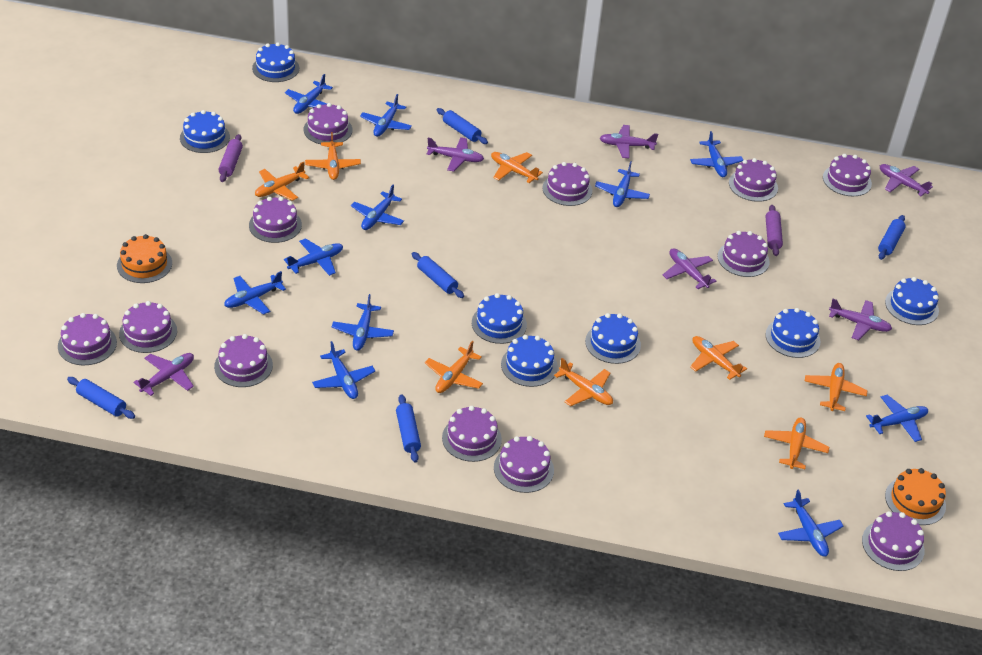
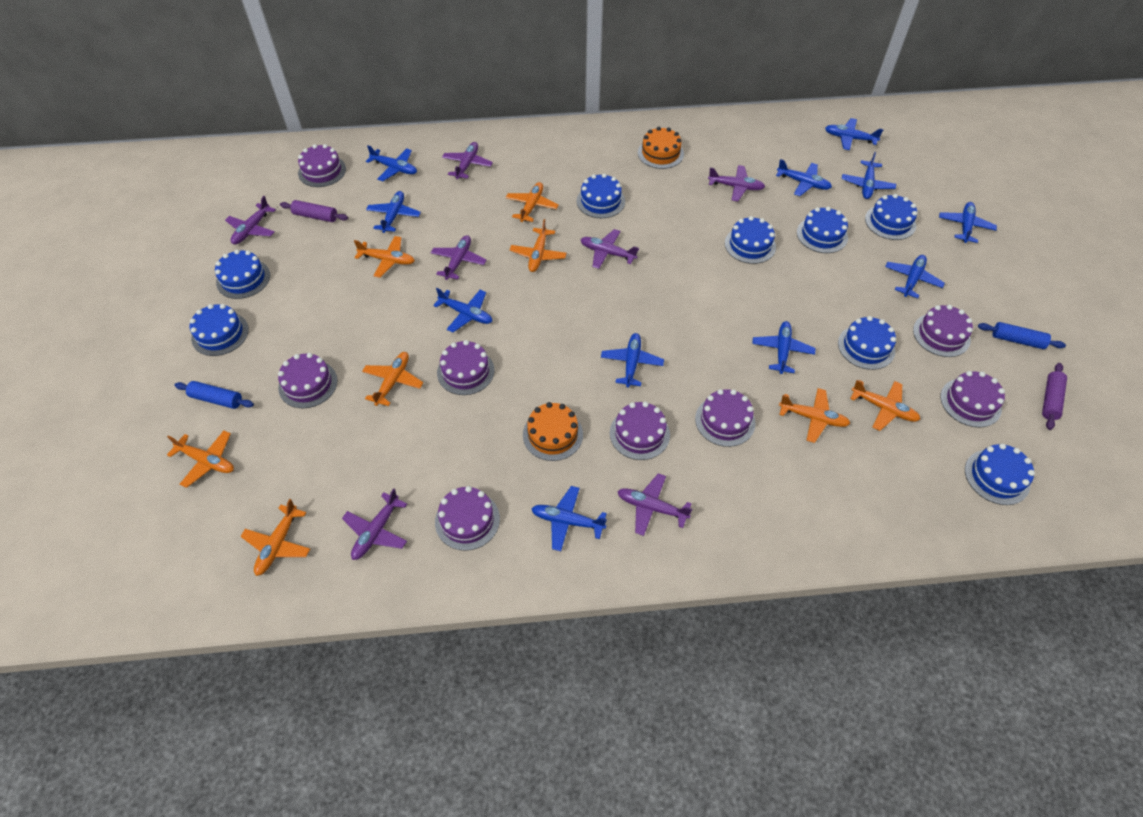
blue cake: [180,110,230,153] [252,43,299,82] [472,293,527,344] [501,335,558,387] [585,313,641,364] [765,308,821,358] [885,277,939,325] = 7 -> [190,304,249,356] [215,250,270,299] [577,173,625,218] [725,216,776,264] [797,207,848,253] [838,316,896,370] [865,194,917,240] [965,443,1035,505] = 8
blue rolling pin: [67,377,135,419] [396,395,421,463] [412,252,464,298] [437,108,488,144] [878,215,906,260] = 5 -> [174,381,254,409] [978,322,1066,349] = 2
purple cake: [58,313,117,365] [119,301,177,353] [214,334,273,387] [249,197,302,243] [304,103,353,144] [442,406,502,462] [494,436,554,493] [542,162,592,206] [717,231,770,277] [729,158,778,202] [823,154,872,196] [862,511,925,571] = 12 -> [278,353,337,408] [298,144,346,187] [435,486,500,551] [437,340,494,395] [610,402,670,460] [695,389,755,447] [913,305,973,357] [940,371,1005,427] = 8
purple plane: [133,353,194,396] [427,137,484,172] [600,125,658,159] [663,248,716,289] [829,299,892,340] [880,164,933,196] = 6 -> [225,196,276,244] [342,488,407,560] [431,235,486,280] [442,142,493,179] [581,229,639,269] [617,473,692,536] [708,165,765,201] = 7

